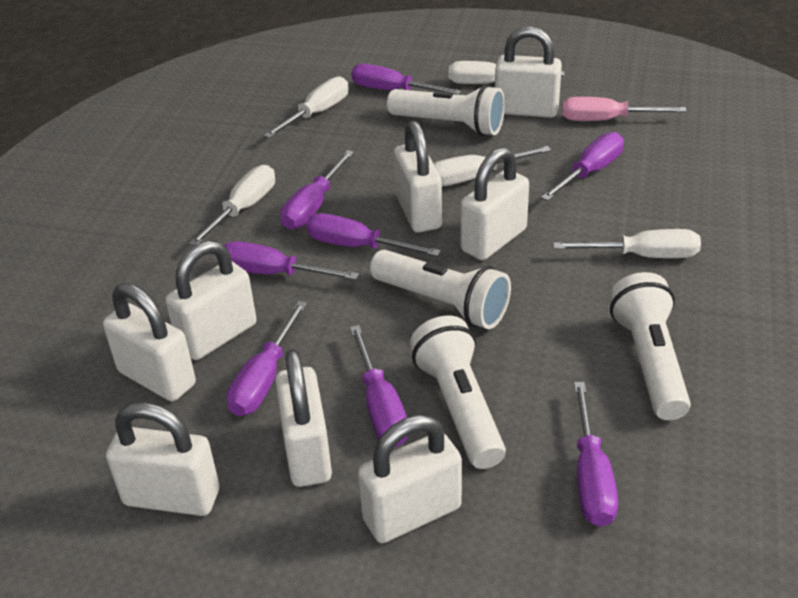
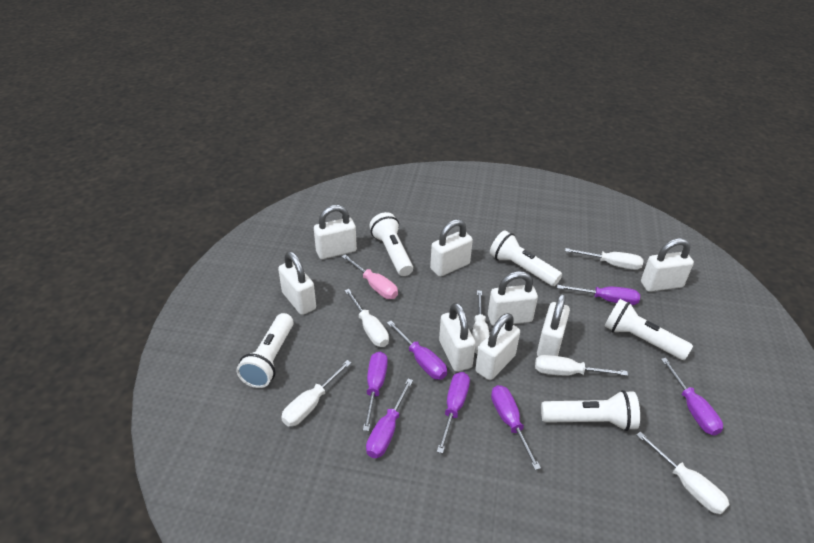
purple screwdriver: [223,241,359,280] [226,301,307,416] [280,150,354,229] [306,213,441,257] [350,325,409,447] [351,64,462,95] [541,132,624,201] [574,382,618,527] = 8 -> [363,352,388,431] [366,379,413,458] [387,321,447,380] [437,372,470,454] [491,385,541,470] [557,285,640,305] [661,358,723,436] = 7
white flashlight: [370,250,511,329] [387,85,505,136] [410,316,506,469] [609,272,691,420] = 4 -> [237,313,294,388] [369,212,413,276] [490,230,562,286] [541,390,640,431] [605,299,693,360] = 5
white screwdriver: [189,165,275,246] [263,76,349,138] [433,146,551,186] [449,61,565,84] [553,229,701,258] = 5 -> [281,360,351,427] [344,289,389,347] [472,290,489,354] [535,355,628,376] [565,248,644,270] [636,432,730,514] = 6

